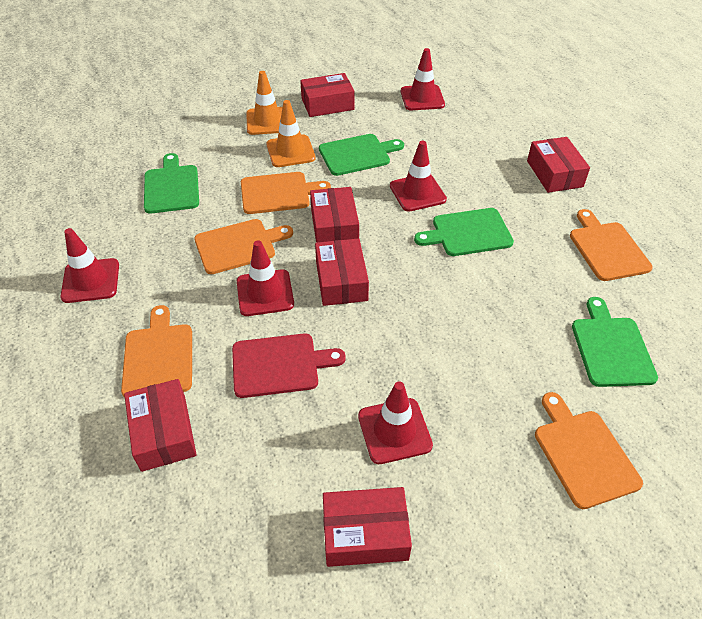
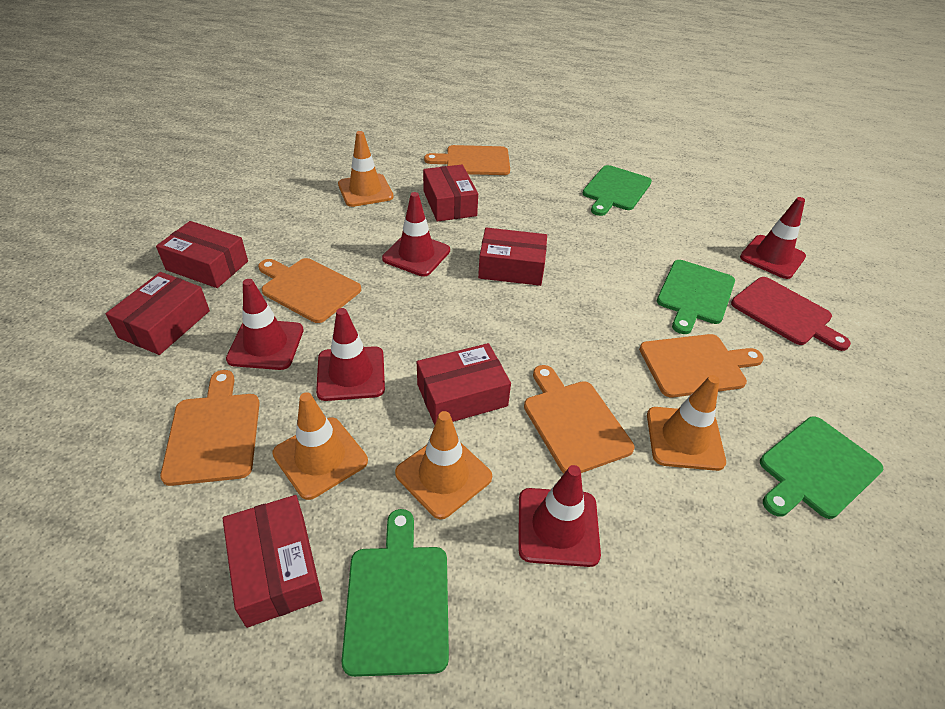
orange traffic cone: [246,71,282,135] [266,100,316,167] = 2 -> [272,392,368,500] [338,131,394,207] [395,411,492,519] [647,375,726,471] = 4

